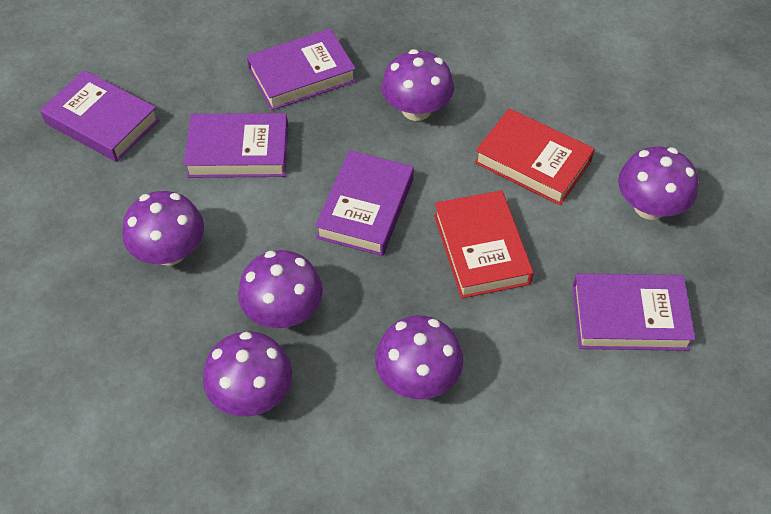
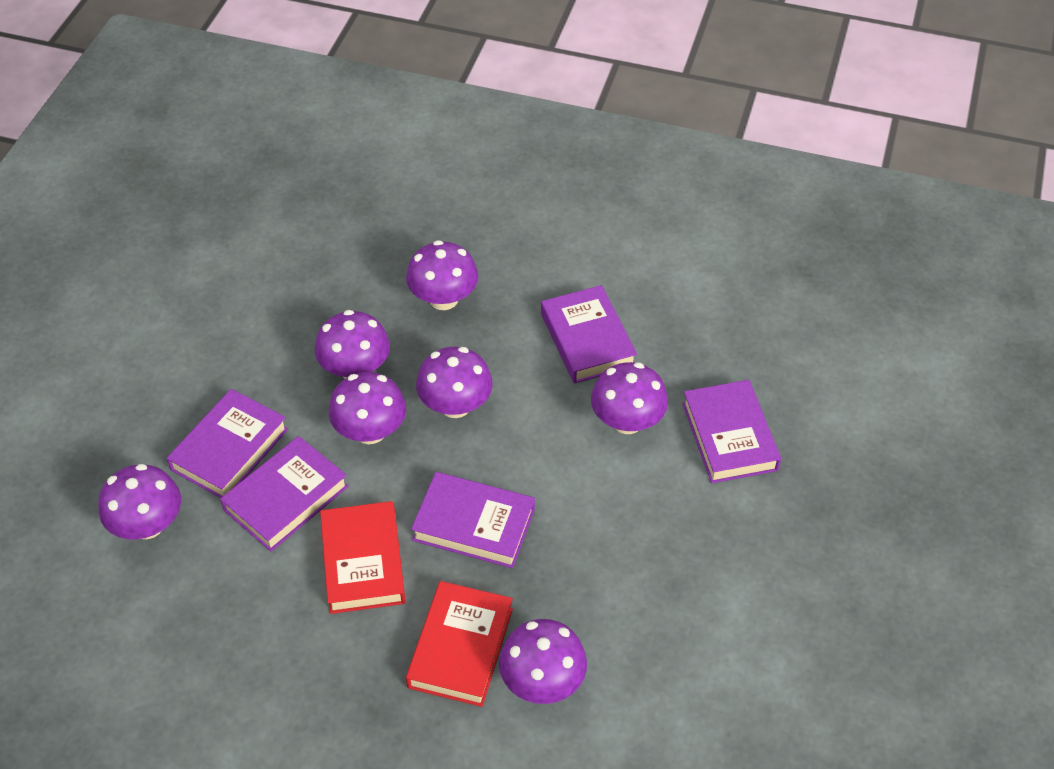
purple mushroom: [122,191,204,266] [203,332,292,417] [238,250,323,328] [375,316,463,399] [381,49,454,121] [618,147,698,220] = 6 -> [99,464,181,540] [315,310,390,379] [329,372,406,444] [406,240,478,310] [416,347,493,418] [499,619,587,704] [591,362,668,434] = 7

